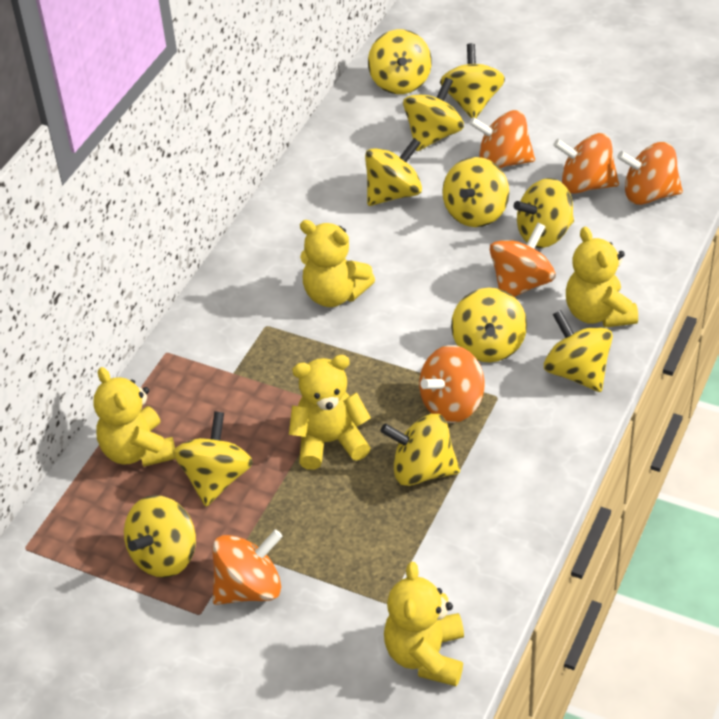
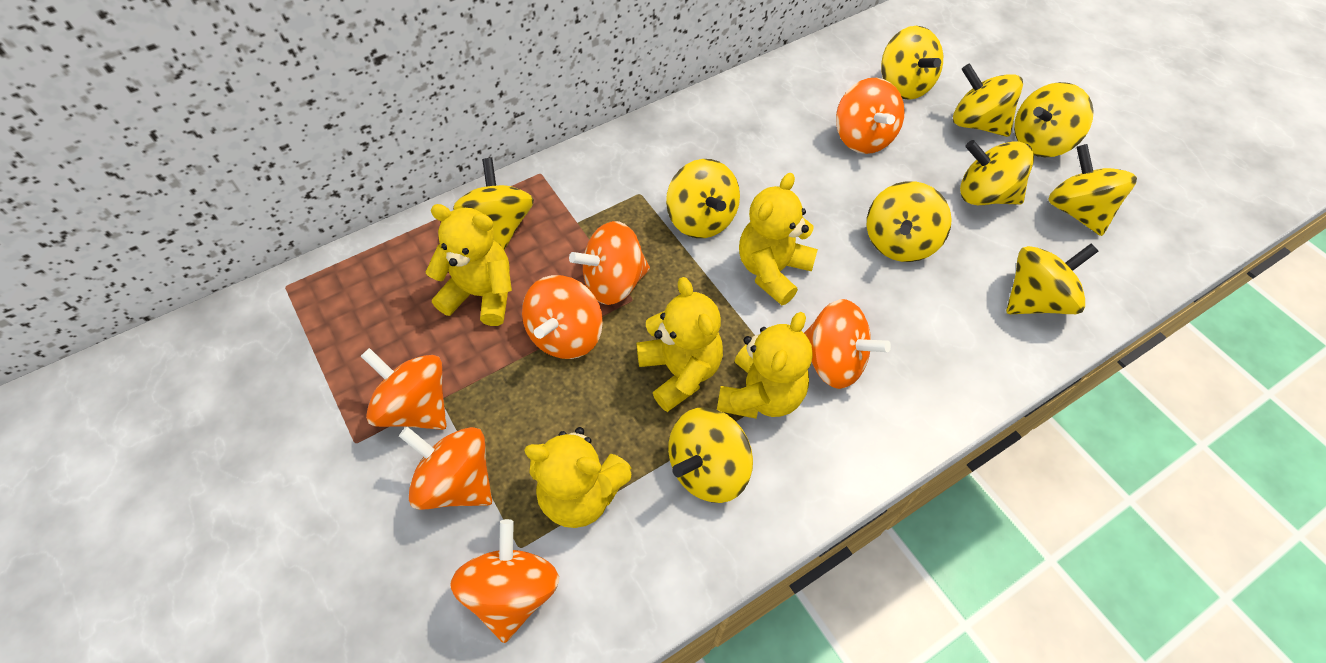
orange spinning top: [212,529,283,605] [419,345,484,423] [469,110,535,168] [490,223,555,297] [553,133,619,194] [617,142,683,205] = 6 -> [361,348,447,430] [399,427,492,510] [450,519,559,643] [522,275,603,359] [569,221,650,305] [804,299,891,389] [836,78,905,154] = 7
yellow spinning top: [124,495,196,578] [173,411,253,507] [365,138,422,206] [368,29,432,94] [380,414,460,486] [403,78,464,151] [440,43,505,119] [442,157,509,227] [451,288,527,362] [514,178,574,248] [544,310,613,392] = 11 -> [453,158,534,250] [666,159,740,238] [668,408,753,503] [867,181,952,262] [881,26,943,100] [953,64,1023,137] [960,140,1034,205] [1006,244,1099,314] [1014,82,1094,157] [1048,144,1137,236] = 10

